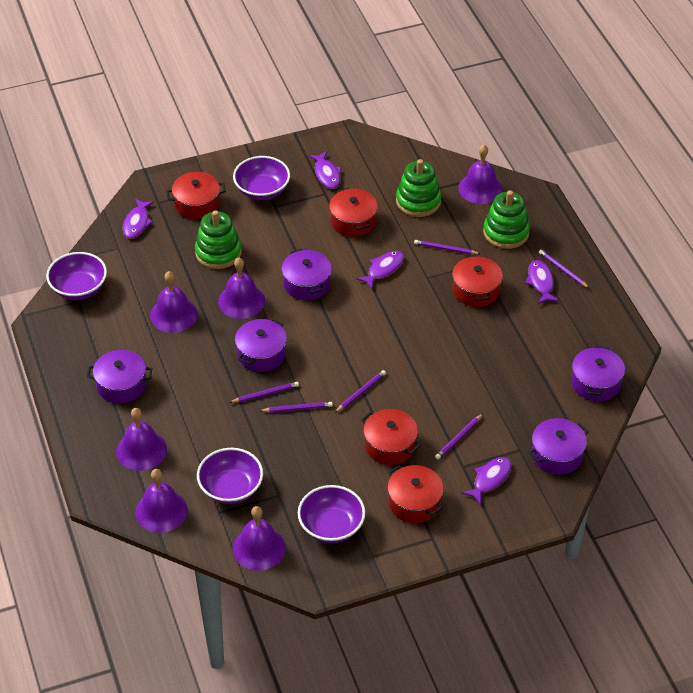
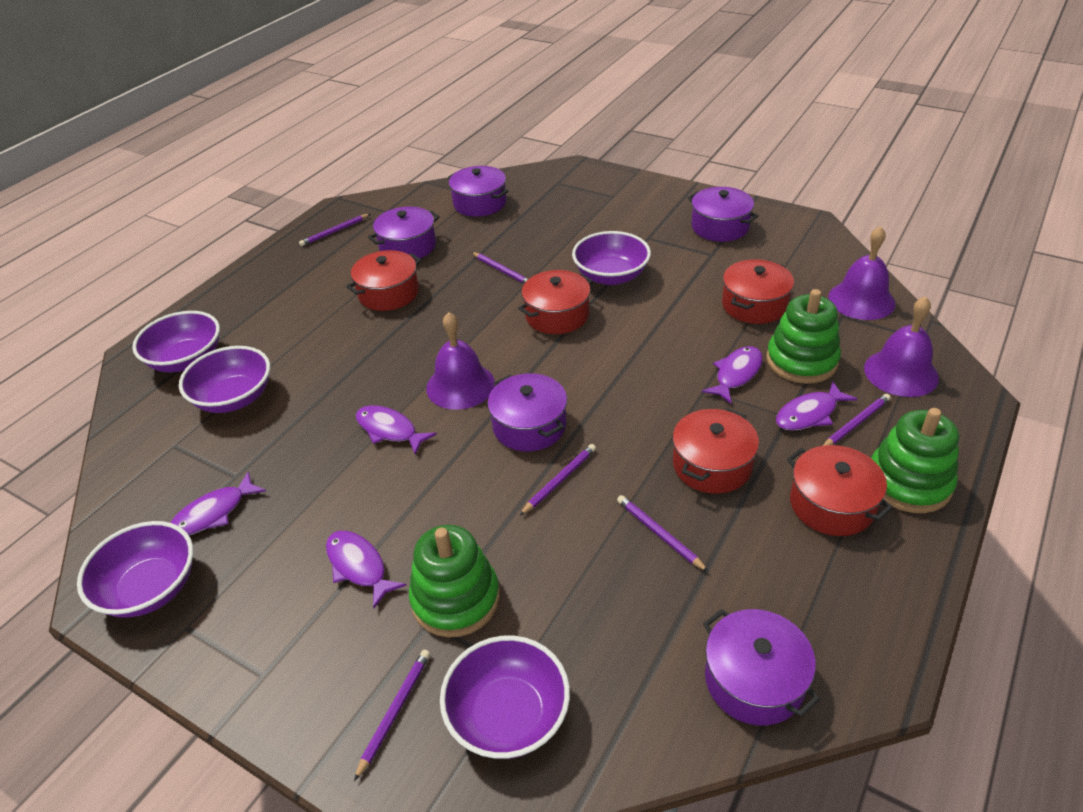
purple bell: [116,408,167,471] [135,469,188,533] [150,271,198,333] [218,258,265,319] [233,506,286,570] [458,145,503,204] = 6 -> [426,312,495,410] [828,226,895,320] [864,296,939,397] = 3
purple bowl: [46,252,107,300] [197,448,263,504] [233,156,290,200] [298,485,365,543] = 4 -> [77,521,193,618] [132,311,220,372] [179,346,270,413] [440,635,570,759] [572,231,651,285] = 5

